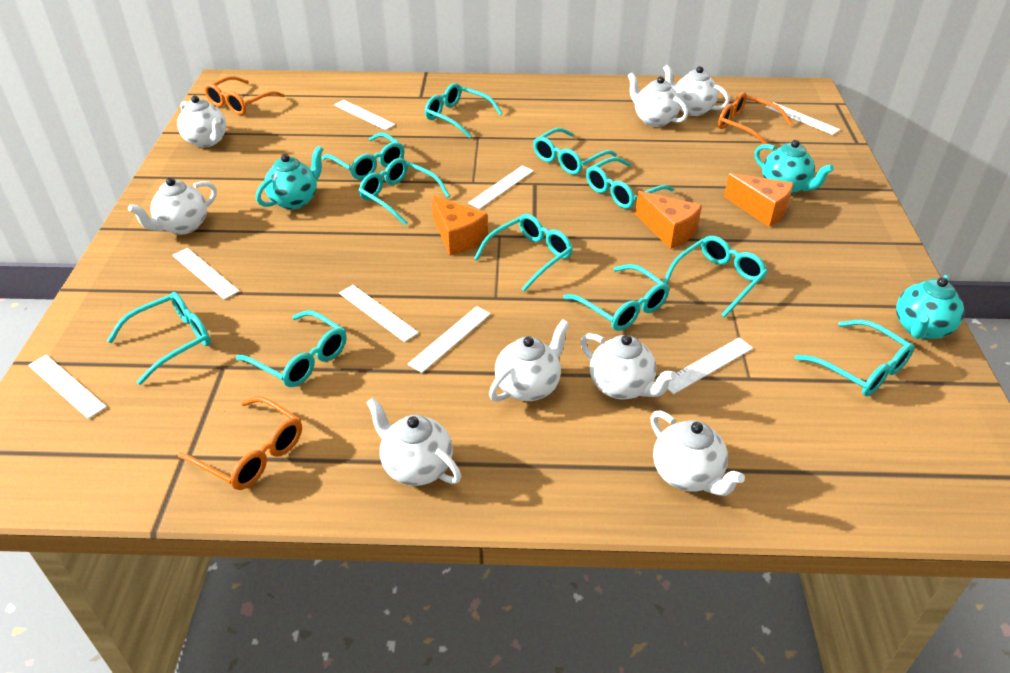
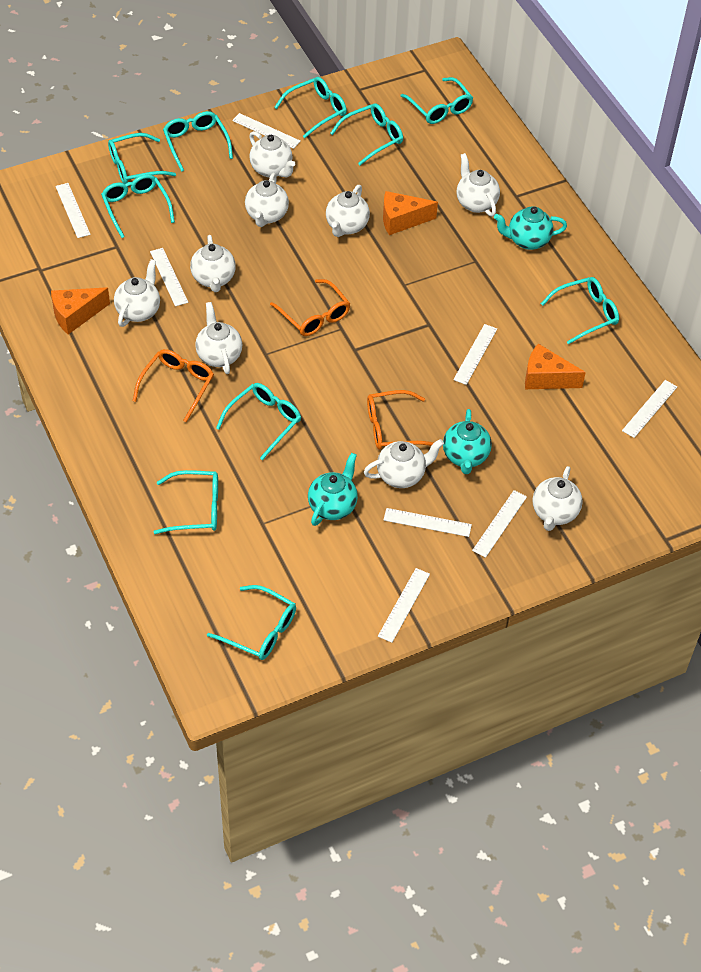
turquoise glasses: [107,292,211,385] [236,310,346,387] [322,133,405,180] [359,158,450,225] [425,83,503,138] [474,214,573,292] [533,128,617,175] [563,264,669,331] [586,157,674,209] [663,236,768,318] [795,320,914,396] = 11 -> [101,174,175,238] [108,133,176,184] [153,470,218,534] [163,111,233,172] [207,585,296,660] [216,383,301,460] [274,77,347,138] [330,103,403,165] [401,77,473,124] [541,277,619,344] = 10
white teapot: [128,178,217,235] [177,96,226,147] [366,397,461,486] [489,320,570,402] [581,333,677,399] [628,73,688,127] [651,410,745,496] [663,65,730,116] = 8 -> [114,259,160,327] [190,235,236,292] [195,302,243,374] [245,173,289,227] [249,131,295,178] [326,185,370,237] [364,439,444,488] [456,153,500,217] [532,466,583,531] = 9

